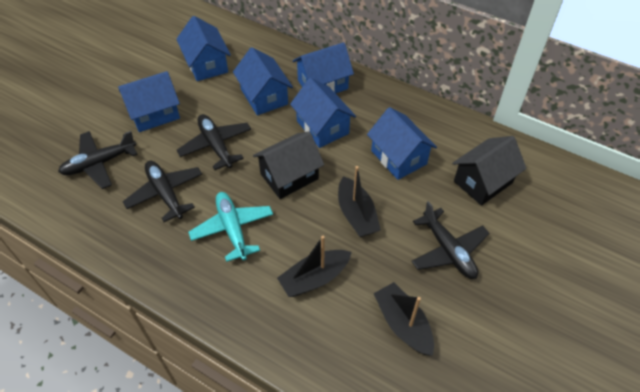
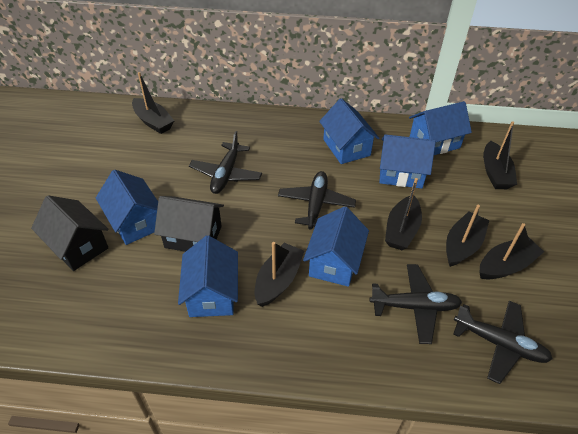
black boat: [277,236,352,297] [338,166,381,237] [373,282,434,356] = 3 -> [132,72,174,134] [255,242,304,307] [385,178,422,250] [446,205,489,267] [479,223,544,280] [483,121,517,189] = 6
turquoise plane: [188,192,273,262] = 1 -> none = 0

